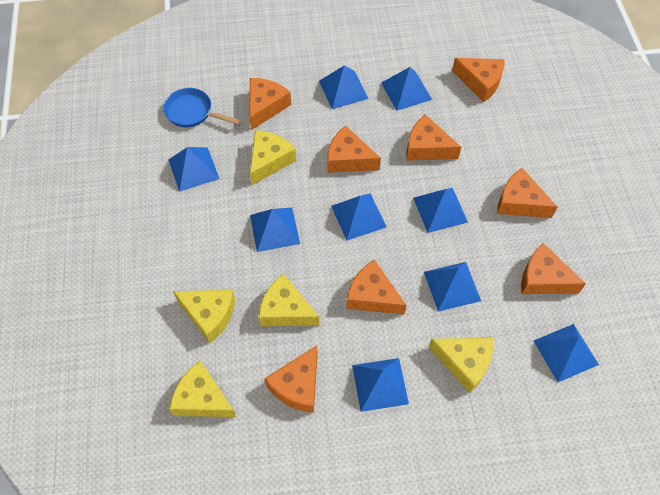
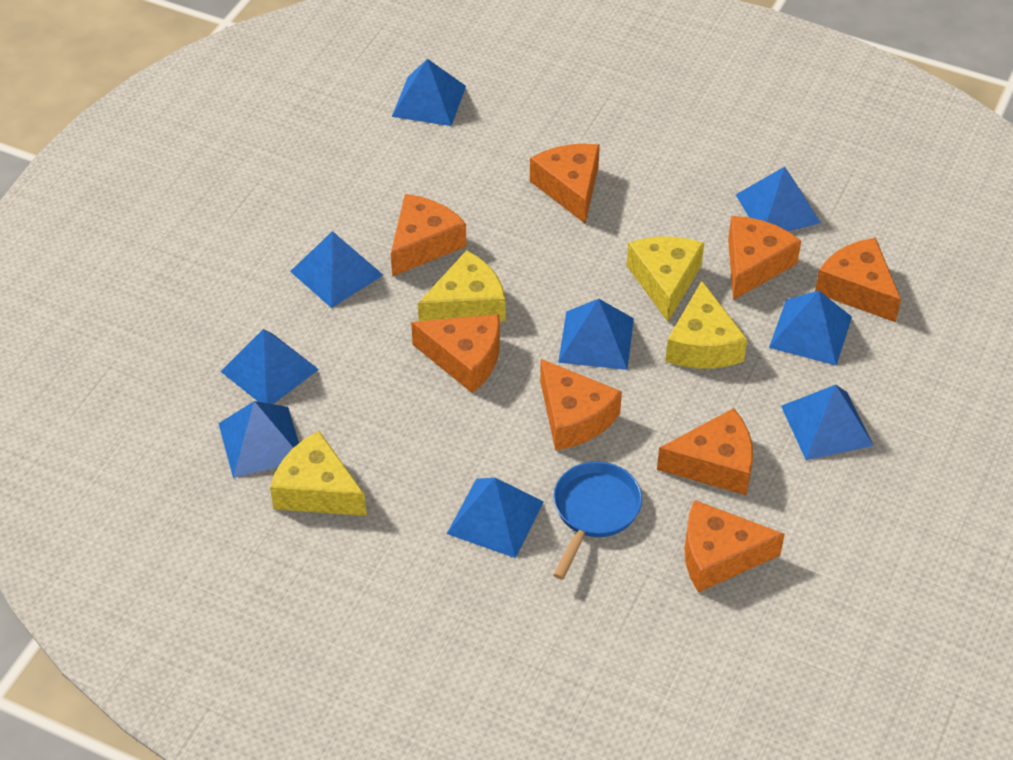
yellow cheese: [169,361,236,417] [173,290,235,343] [250,130,296,185] [258,274,319,326] [429,338,493,393] = 5 -> [270,431,367,516] [418,250,505,322] [627,237,704,322] [665,281,747,369] = 4

